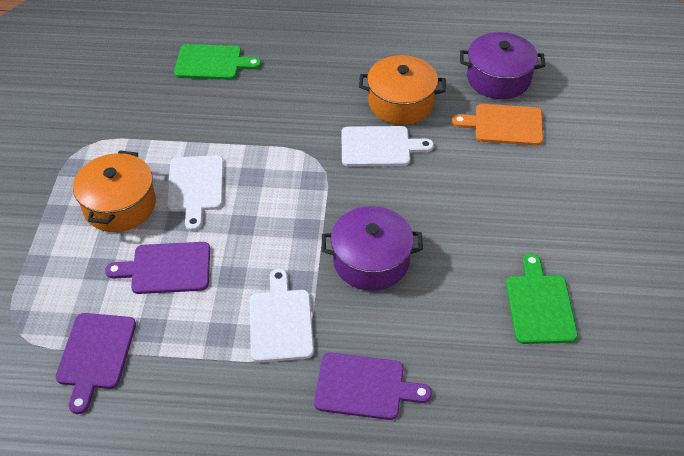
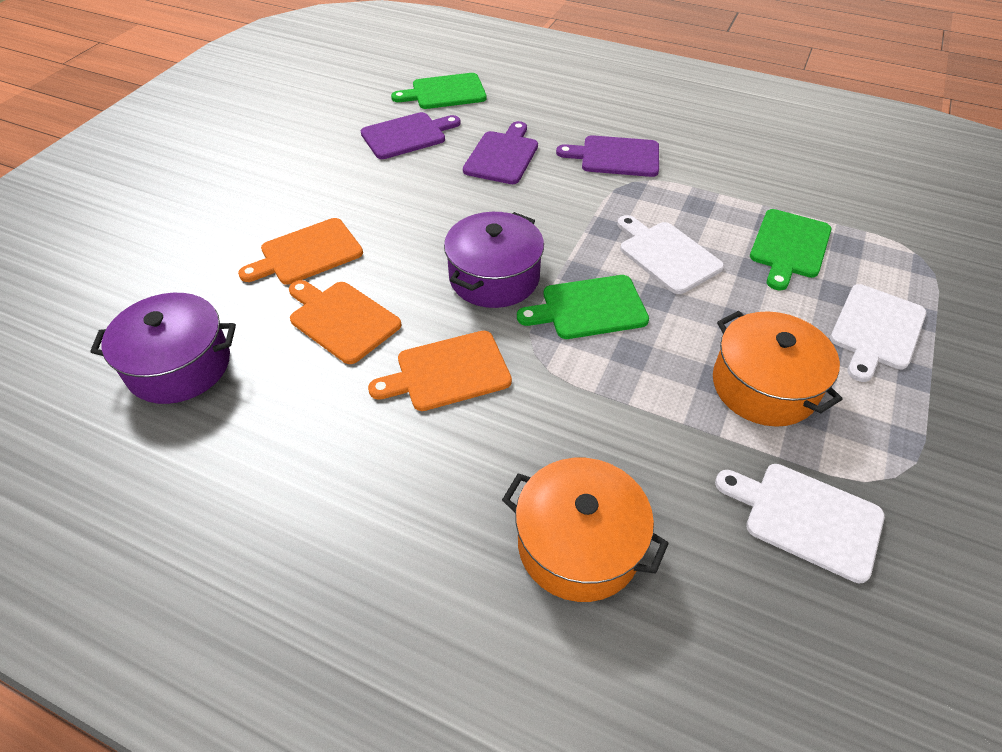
green cutting board: [174,44,261,80] [506,253,578,344] = 2 -> [391,73,486,109] [517,275,649,339] [750,209,832,291] = 3
orange cutting board: [452,104,543,146] = 1 -> [238,218,363,285] [289,280,401,364] [368,331,512,411] = 3

